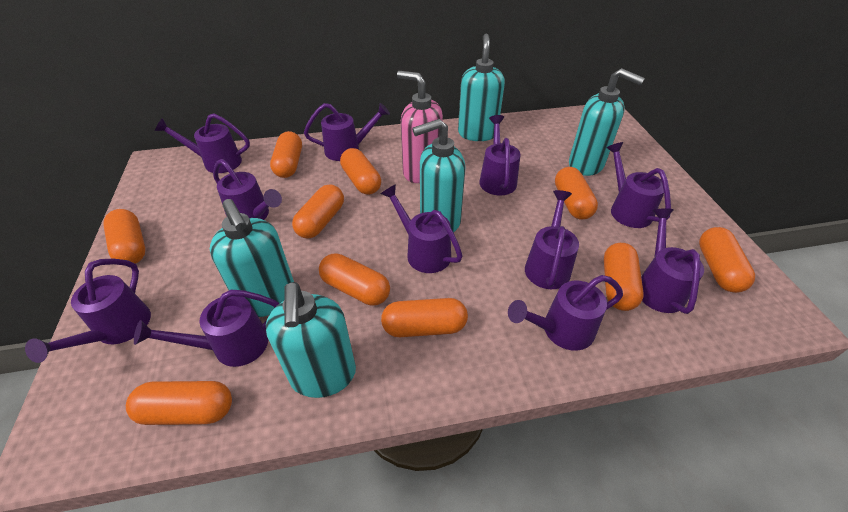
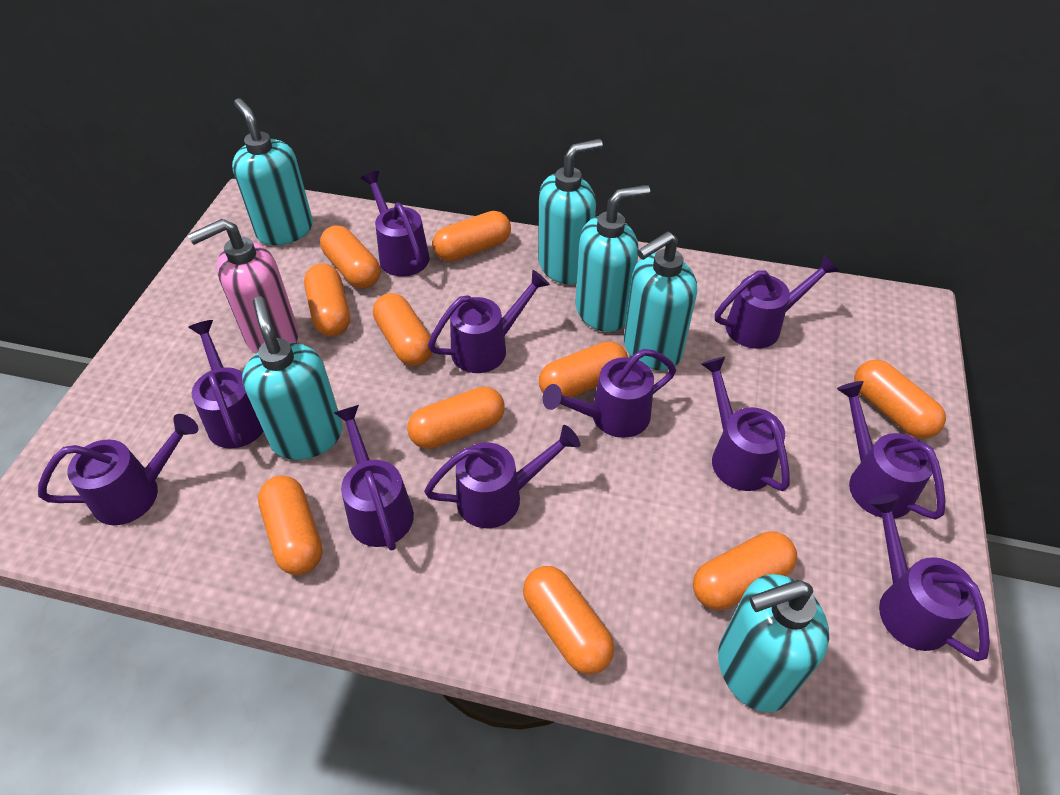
turquoise soap dispenser: [210,199,294,317] [266,282,356,398] [412,119,465,232] [458,34,505,141] [569,68,645,176] = 5 -> [232,98,313,245] [242,297,343,460] [538,139,603,285] [576,185,650,332] [624,231,697,370] [718,574,829,712] = 6

